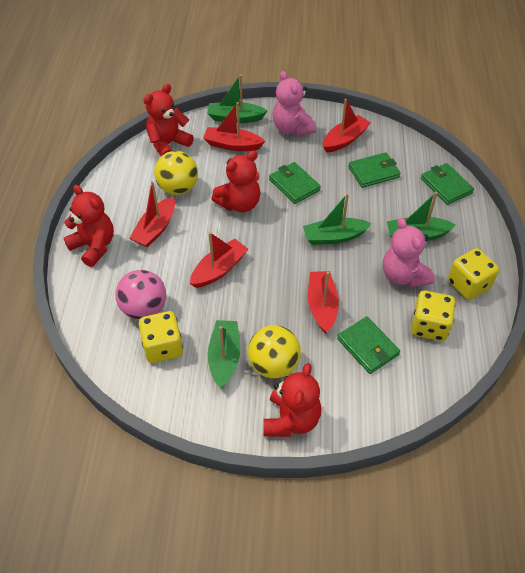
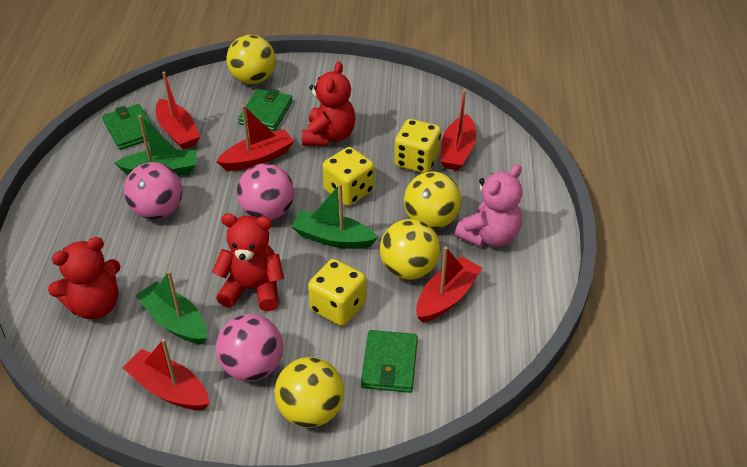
green boat: [207,74,267,123] [208,320,240,389] [303,193,372,245] [387,192,456,241] = 4 -> [114,115,197,176] [136,271,207,345] [291,183,378,249] = 3
green wallet: [269,162,321,204] [337,316,400,374] [348,152,401,188] [421,163,474,205] = 4 -> [102,104,154,150] [238,89,293,131] [361,330,418,393] = 3
pink ball: [115,270,166,320] = 1 -> [124,162,182,219] [216,314,283,381] [237,163,294,220] = 3
pink teddy bear: [272,71,316,136] [383,218,435,287] = 2 -> [455,164,522,247] = 1
red teddy bear: [64,185,114,267] [144,84,194,156] [211,151,261,212] [263,363,321,437] = 4 -> [48,237,120,319] [212,213,284,311] [302,62,356,146] = 3
yellow ball: [154,151,198,195] [248,325,301,378] = 2 -> [227,35,276,84] [275,357,344,428] [380,219,440,280] [404,172,461,229] = 4

